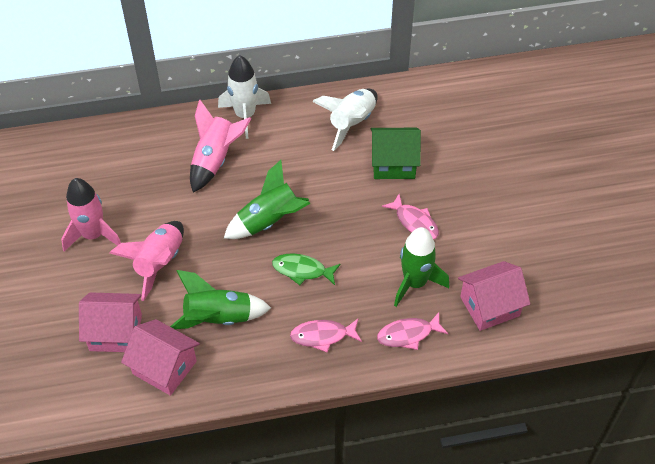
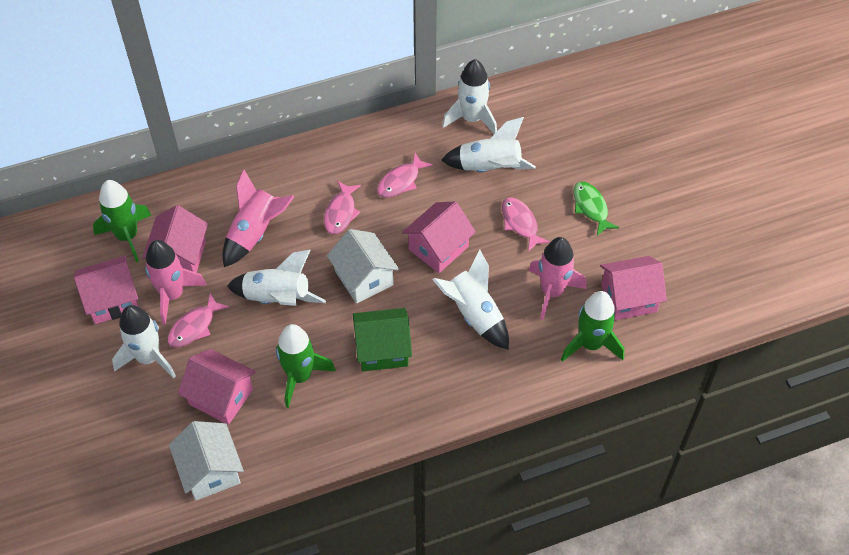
pink fish: [290,319,362,352] [377,312,449,350] [382,194,439,239] = 3 -> [168,293,229,348] [324,181,361,234] [377,153,433,198] [502,197,550,252] = 4
pink house: [79,292,142,352] [121,319,200,396] [458,261,530,331] = 3 -> [74,256,139,324] [142,205,208,273] [178,349,256,425] [402,201,476,273] [600,256,667,320] = 5
white house: none = 0 -> [169,421,244,500] [327,229,399,303] = 2
white rocket: [218,55,271,139] [312,89,378,151] = 2 -> [112,305,176,378] [227,250,326,306] [432,250,509,350] [441,117,536,172] [442,59,497,134] = 5

